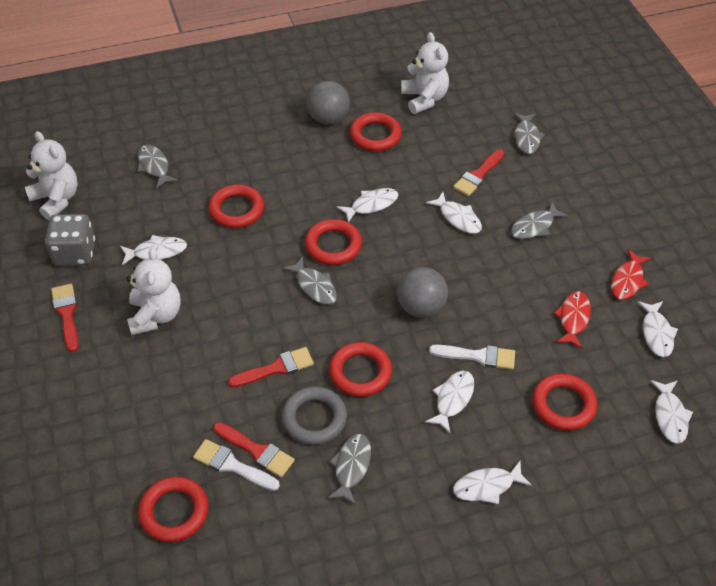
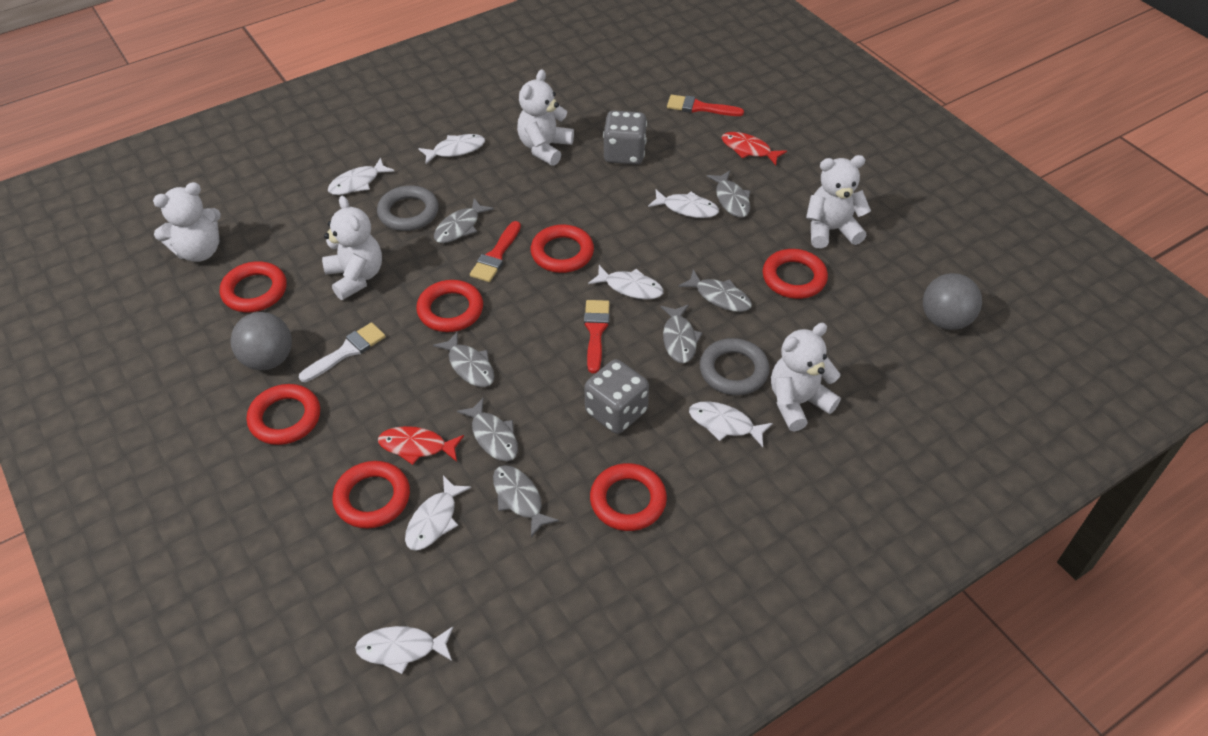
grey dice: [45,214,95,266] = 1 -> [584,359,649,434] [603,111,647,165] = 2
grey fish: [138,145,178,189] [283,256,337,305] [327,434,371,505] [511,202,568,239] [514,113,545,154] = 5 -> [433,331,495,387] [434,198,494,243] [457,398,518,461] [493,465,559,537] [661,305,702,363] [678,270,752,312] [706,171,750,217] = 7
grey ring: [282,386,347,445] = 1 -> [377,185,439,231] [700,338,770,395] = 2
red brush: [51,284,78,352] [213,422,295,478] [228,347,314,387] [453,150,504,196] = 4 -> [470,221,521,282] [584,300,610,373] [667,95,744,116] = 3
red ring: [138,477,209,542] [208,184,264,228] [305,219,362,265] [329,342,392,397] [350,112,402,151] [532,373,597,431] = 6 -> [220,261,287,312] [247,384,320,445] [332,461,410,529] [416,280,483,332] [531,224,594,273] [590,463,667,531] [762,249,828,299] = 7
white brush: [193,439,280,491] [429,345,515,370] = 2 -> [299,322,386,382] = 1
white teddy bear: [25,131,78,220] [126,247,181,335] [401,32,449,114] = 3 -> [153,182,221,262] [322,196,382,300] [517,69,574,166] [771,323,841,431] [806,155,871,249] = 5

